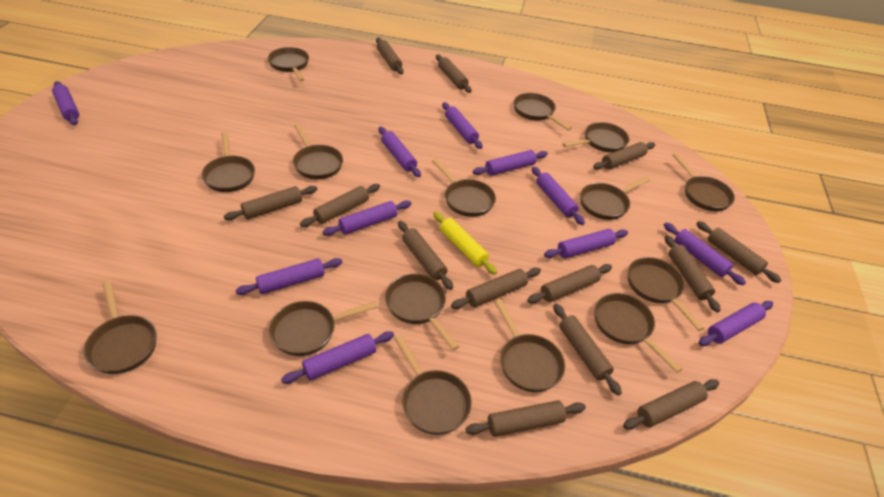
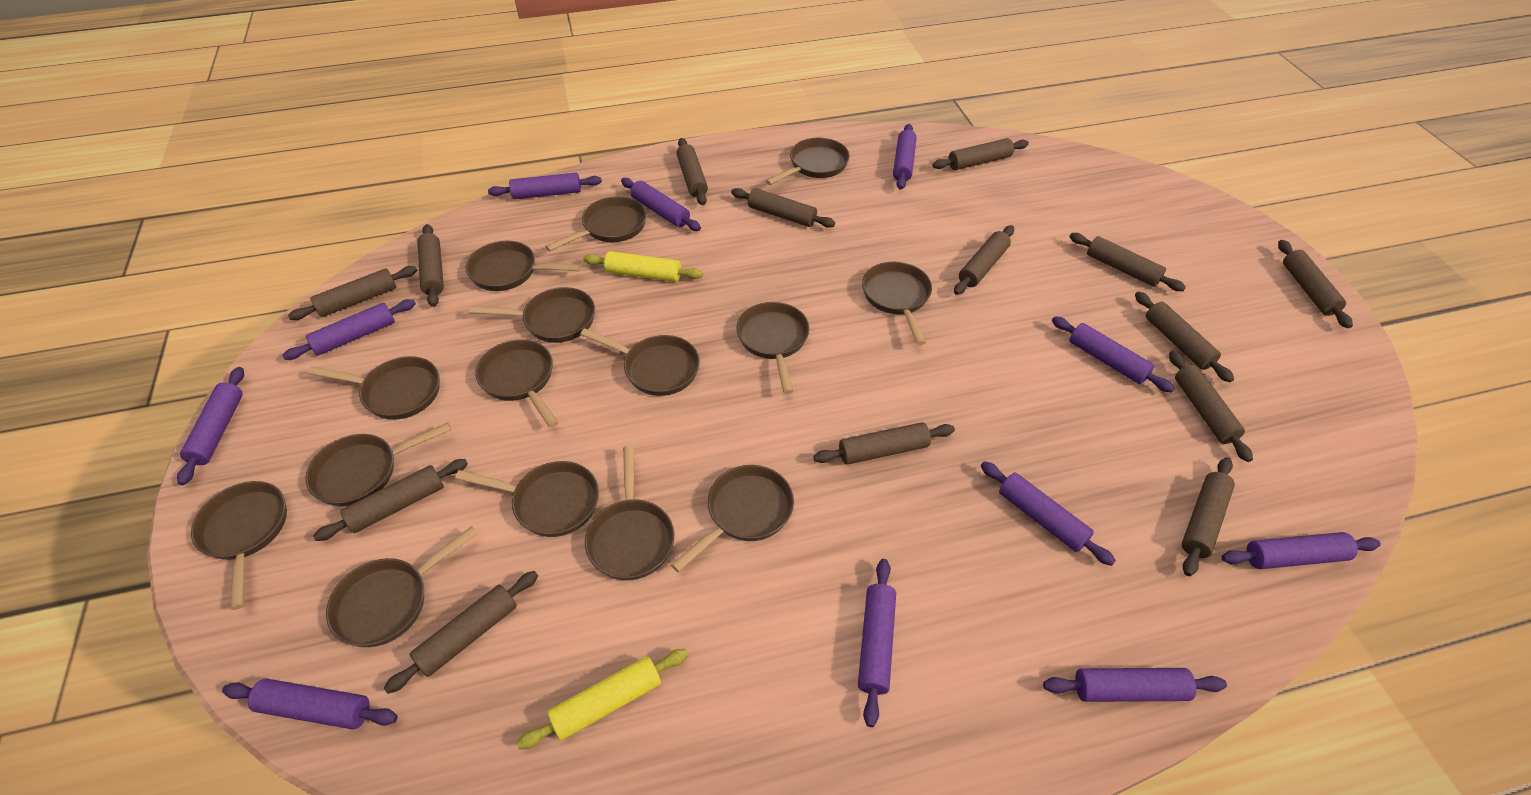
brown rolling pin: [223,186,317,220] [300,184,380,227] [376,38,404,74] [398,221,453,290] [436,55,472,93] [451,268,541,309] [466,400,586,437] [527,264,612,304] [553,304,622,396] [593,142,655,170] [623,379,719,430] [665,235,720,312] [696,221,781,283] = 13 -> [288,266,417,320] [313,459,468,541] [384,571,538,694] [417,224,444,307] [677,138,708,205] [731,188,835,228] [813,422,955,465] [933,138,1029,170] [954,225,1014,295] [1069,233,1186,291] [1135,292,1234,382] [1169,350,1253,462] [1182,457,1235,576] [1278,240,1353,328] = 14
yellow rolling pin: [433,212,497,275] = 1 -> [517,649,688,750] [583,251,703,282] = 2

